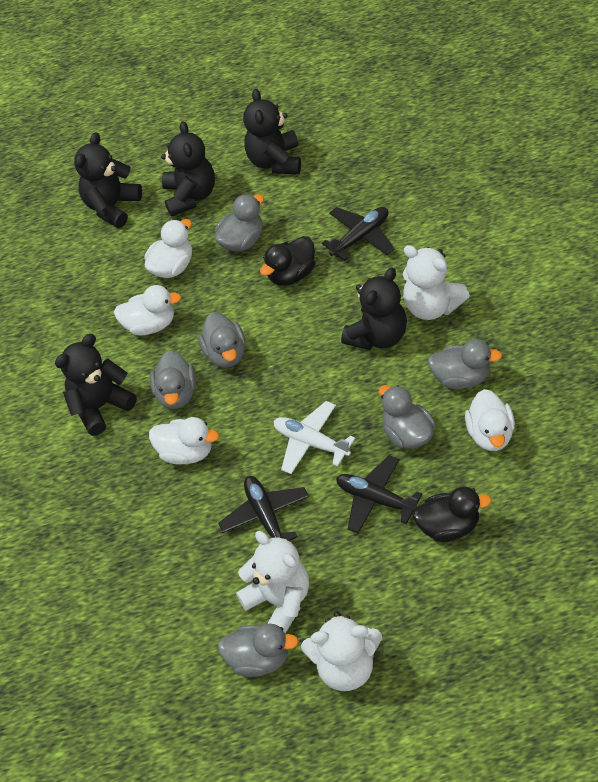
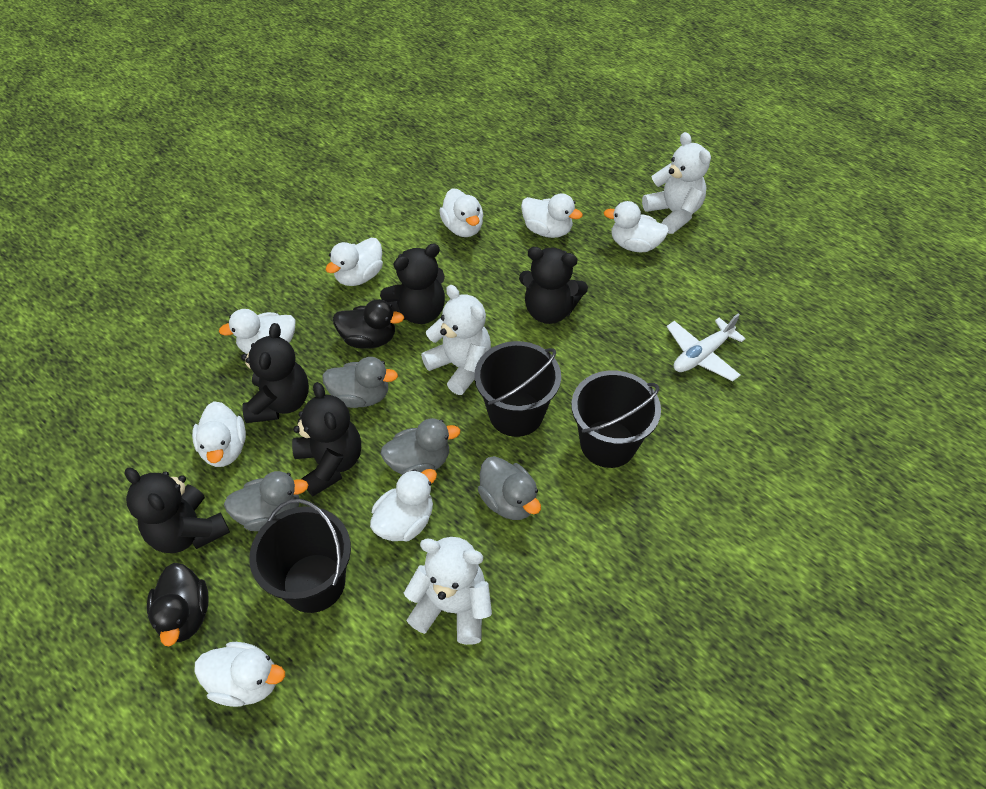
black bucket: none = 0 -> [249,499,351,613] [474,341,561,437] [571,370,661,468] = 3
black plane: [218,476,309,541] [322,207,394,261] [336,455,422,534] = 3 -> none = 0
grey duck: [150,350,196,409] [199,312,245,368] [215,194,264,252] [218,624,299,677] [379,385,435,449] [428,339,502,389] = 6 -> [224,471,308,531] [322,357,398,408] [381,418,460,475] [478,456,541,520] = 4
white duck: [114,285,181,335] [145,219,192,278] [149,417,219,465] [465,389,515,451] = 4 -> [192,401,246,467] [194,642,285,707] [219,309,296,354] [326,238,383,286] [370,469,437,541] [439,188,484,237] [521,193,583,238] [604,201,669,253] = 8

